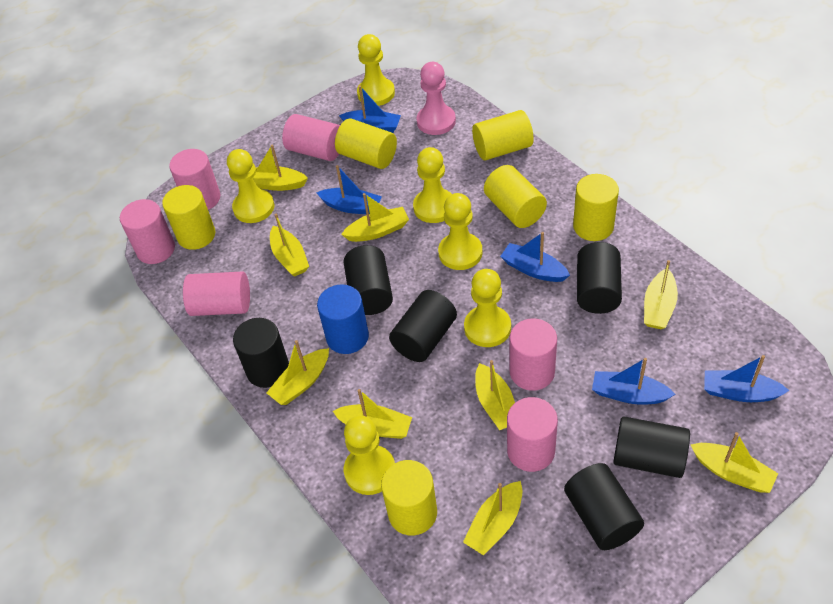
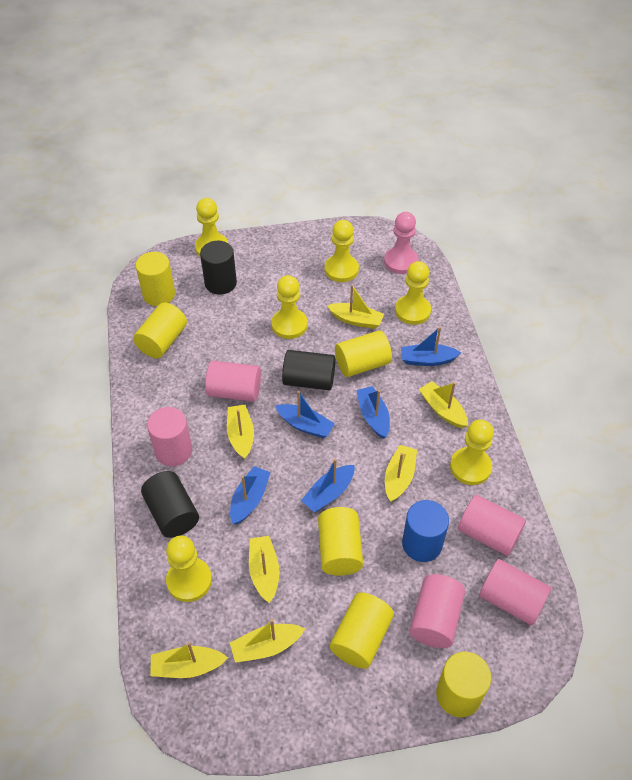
black cylinder: [233,318,289,388] [343,245,393,315] [389,290,457,362] [564,463,644,550] [577,242,622,314] [613,416,690,478] = 6 -> [141,471,199,538] [200,241,237,295] [282,350,335,390] = 3
pink cylinder: [120,199,175,264] [169,149,220,210] [183,272,250,316] [282,114,340,161] [507,397,558,472] [510,318,557,391] = 6 -> [147,407,192,466] [205,361,261,402] [410,574,465,648] [458,495,526,556] [479,559,551,625] = 5
yellow boat: [253,145,308,191] [267,340,329,405] [270,213,309,277] [333,389,412,439] [341,193,409,242] [463,481,522,555] [475,360,515,430] [644,260,678,329] [691,432,778,493] = 9 -> [150,642,228,678] [227,405,254,459] [230,619,305,663] [249,536,279,603] [327,285,384,329] [385,445,417,502] [419,381,468,428] = 7

